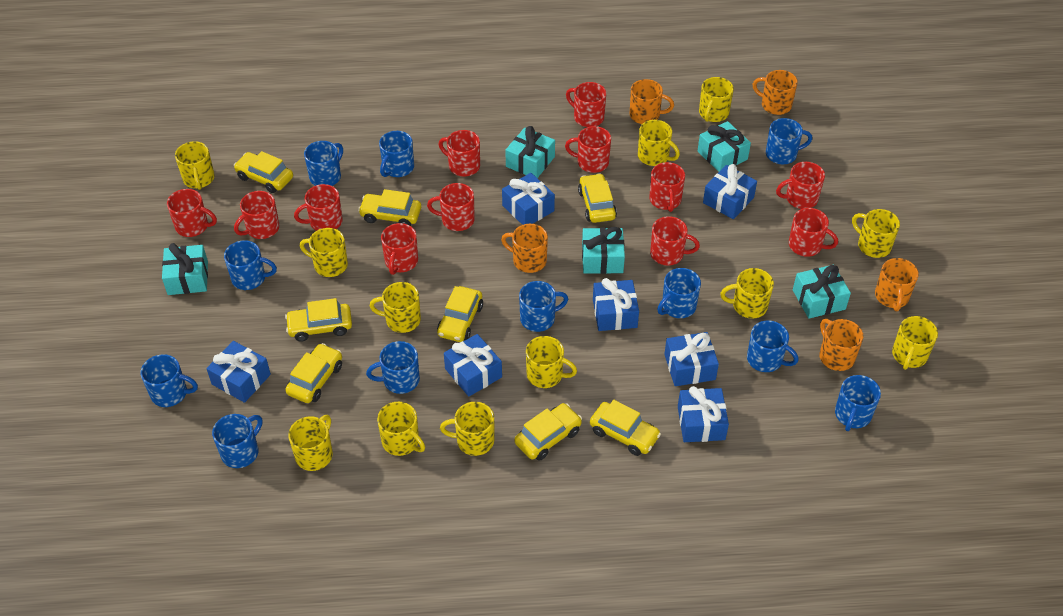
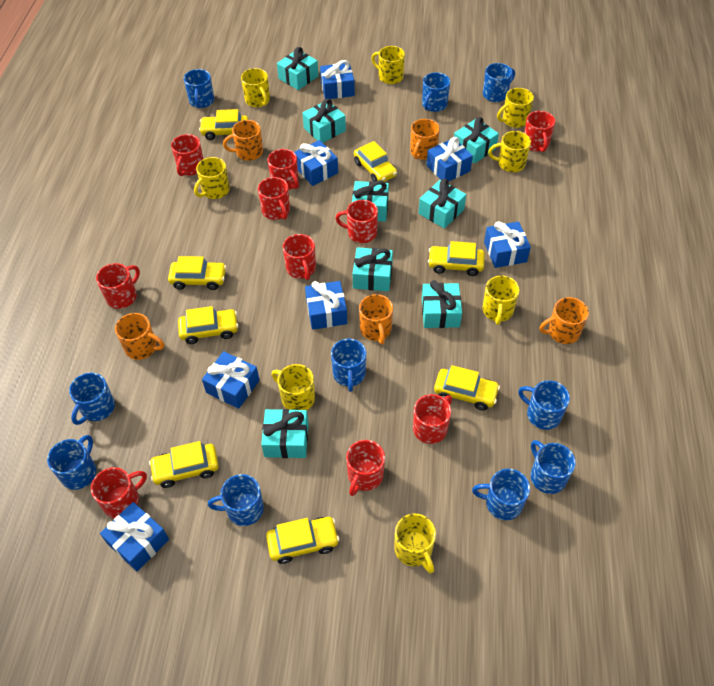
blue mug: [141,354,198,407] [212,414,262,468] [224,240,277,290] [304,141,343,186] [366,341,420,394] [379,131,414,177] [519,281,568,332] [657,268,701,318] [747,321,799,372] [766,118,812,164] [835,375,881,431] = 11 -> [47,435,96,490] [69,372,115,425] [184,69,214,108] [208,474,264,526] [331,339,366,392] [422,72,450,112] [472,469,530,520] [483,63,515,102] [518,380,570,430] [530,440,576,494] = 10
red mug: [167,189,217,237] [234,191,279,239] [294,184,343,231] [381,223,418,275] [427,183,475,231] [439,130,480,176] [565,126,611,173] [566,82,606,127] [649,162,685,212] [650,216,700,265] [776,162,825,209] [789,208,838,257] = 12 -> [91,467,147,518] [96,263,140,309] [171,134,203,176] [258,177,290,220] [268,149,299,190] [283,234,316,280] [335,200,378,243] [346,440,385,496] [413,394,452,444] [524,111,555,152] = 10
turquoise gift: [162,243,208,295] [505,126,555,178] [582,227,625,274] [698,121,751,172] [793,265,851,319] = 5 -> [261,409,309,458] [277,47,318,90] [302,98,346,143] [352,181,389,222] [353,247,393,291] [419,179,466,229] [422,280,462,328] [454,117,499,164] = 8
yellow mug: [175,141,215,190] [288,415,333,471] [300,228,348,277] [370,282,421,333] [377,402,425,456] [440,402,494,456] [526,336,577,388] [638,120,680,166] [699,77,734,122] [720,268,774,319] [852,209,900,258] [892,316,938,370] = 12 -> [194,157,230,199] [241,68,270,107] [272,364,315,410] [371,46,405,84] [395,514,436,573] [482,275,520,325] [488,131,531,172] [497,88,534,128] = 8

